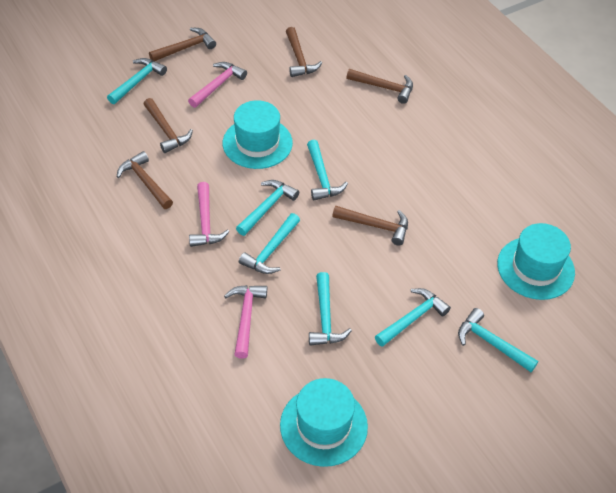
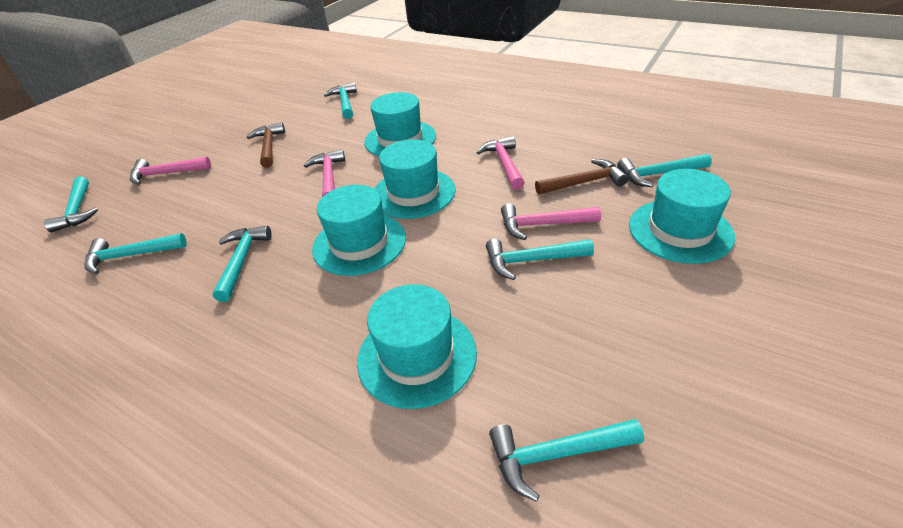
brown hammer: [117,151,173,209] [144,98,193,153] [149,28,216,61] [286,27,322,77] [332,206,408,246] [346,69,413,104] = 6 -> [247,122,285,168] [535,159,628,195] = 2
pink hammer: [188,62,247,108] [189,182,230,247] [224,285,267,359] = 3 -> [130,157,211,185] [304,149,345,197] [476,136,525,190] [501,203,601,240] = 4
turquoise hat: [223,100,293,169] [280,378,368,467] [497,223,575,300] = 3 -> [312,185,406,276] [357,284,477,409] [364,92,436,156] [374,139,456,219] [629,169,735,264] = 5

